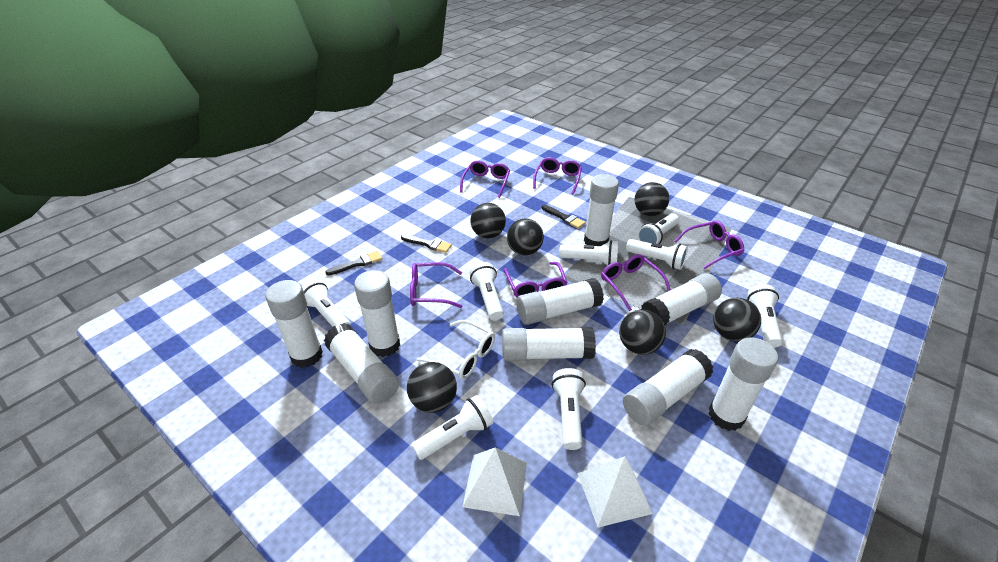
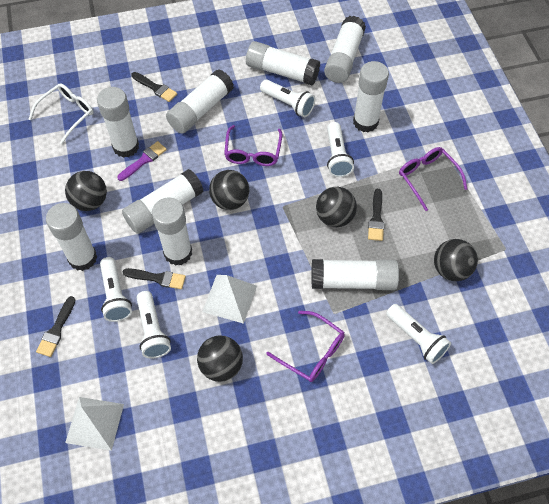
black ball: [407,362,457,413] [470,203,506,238] [507,219,544,255] [619,310,666,355] [634,182,669,216] [713,298,761,342] = 6 -> [65,171,107,211] [197,335,243,382] [209,170,249,210] [316,187,357,227] [434,239,478,281] = 5
black brush: [325,251,383,275] [401,235,452,253] [542,205,586,228] = 3 -> [36,296,75,357] [123,268,186,289] [131,72,177,102] [368,189,384,241] = 4
purple brush: none = 0 -> [117,141,167,181] = 1
purple glasses: [410,262,462,308] [460,160,510,198] [504,262,568,297] [533,157,582,195] [601,254,671,311] [675,220,744,269] = 6 -> [224,125,282,166] [266,311,345,382] [399,147,467,211] = 3
white flashlight: [302,280,351,327] [411,395,493,460] [470,262,504,321] [552,368,586,450] [559,241,618,265] [626,239,688,270] [637,213,679,244] [747,284,783,348] = 8 -> [100,257,132,322] [136,291,171,359] [260,80,315,117] [327,122,354,177] [386,304,451,364] = 5

